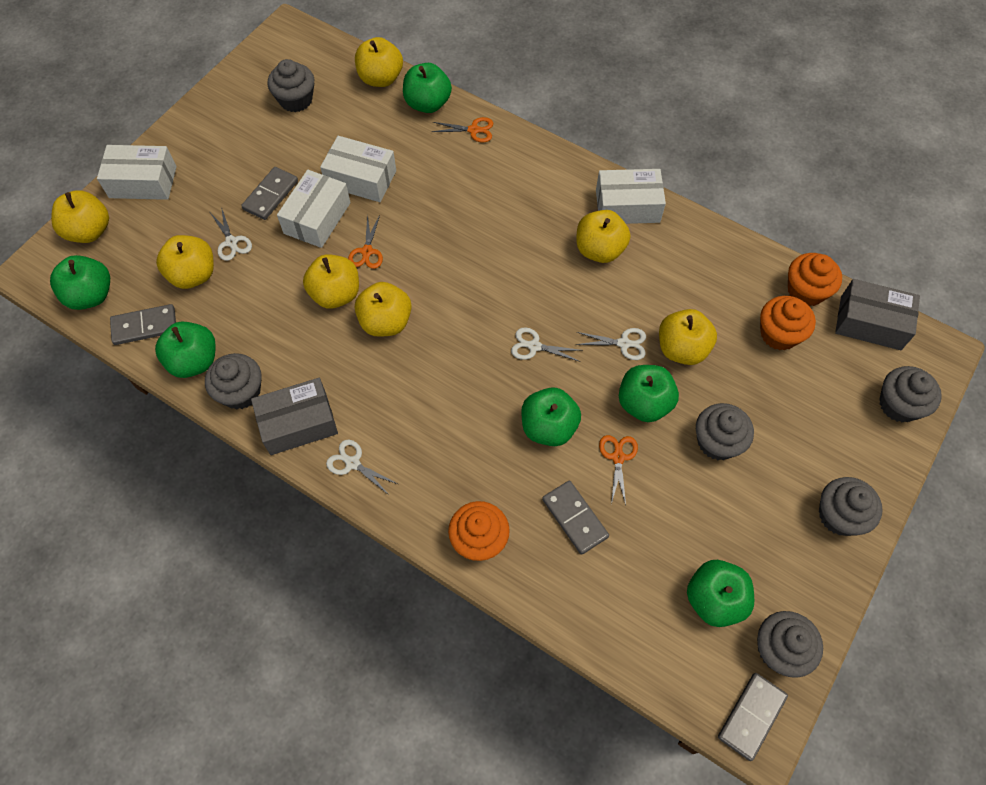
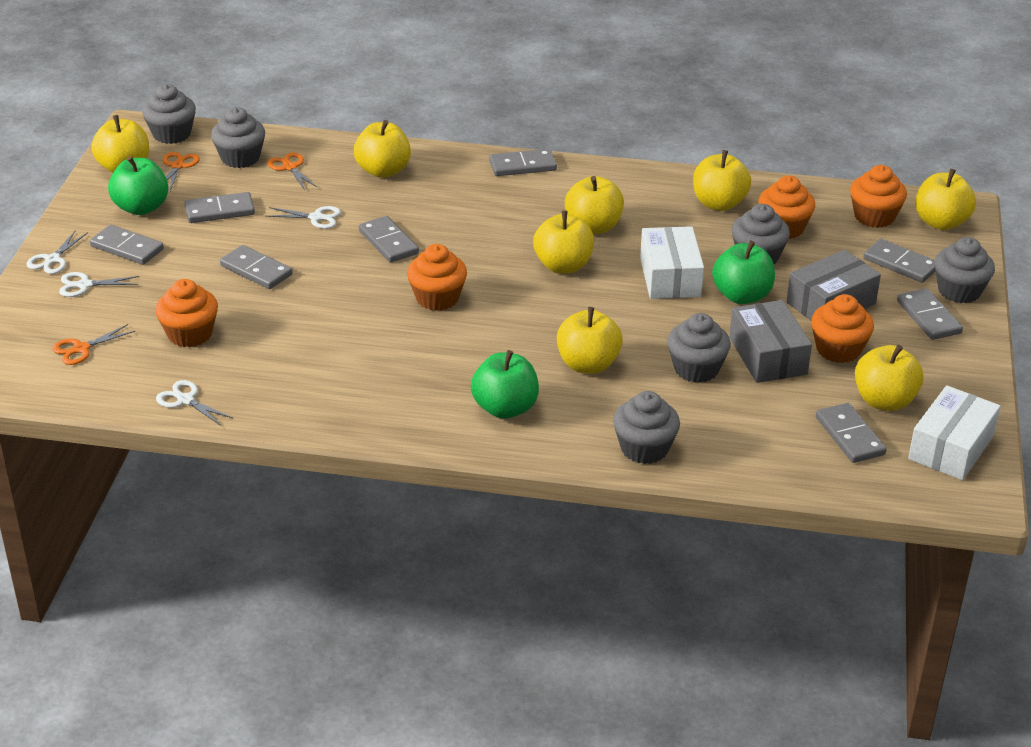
green apple: [50,255,110,310] [155,321,216,378] [403,63,452,113] [521,387,581,446] [619,365,679,422] [687,560,754,627] = 6 -> [108,156,169,215] [471,350,539,419] [712,241,775,304] = 3
grey domino: [110,304,176,345] [241,167,298,220] [542,481,609,555] [718,673,788,761] = 4 -> [90,225,164,265] [185,192,255,223] [220,245,293,289] [359,216,419,263] [489,149,557,176] [816,403,887,463] [863,239,935,283] [897,288,963,340] = 8
orange cupcake: [448,501,510,561] [760,296,816,350] [788,253,842,307] = 3 -> [155,279,218,347] [407,244,467,311] [758,176,815,239] [811,294,874,363] [850,165,907,228] = 5
white box: [97,145,177,200] [277,170,351,248] [320,136,396,202] [596,169,666,224] = 4 -> [640,226,704,299] [908,385,1001,480] = 2
yellow apple: [51,190,109,243] [156,235,214,289] [303,254,359,309] [355,37,403,87] [355,282,412,337] [576,210,630,263] [659,309,717,365] = 7 -> [91,115,149,172] [354,120,411,178] [533,210,594,274] [557,307,623,374] [565,176,624,234] [693,150,751,211] [855,345,924,411] [916,169,976,230] = 8

